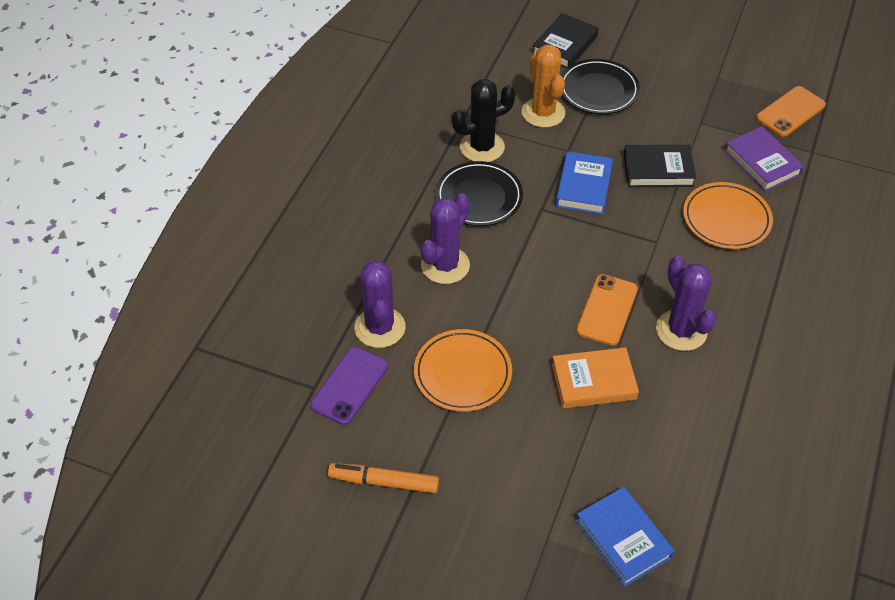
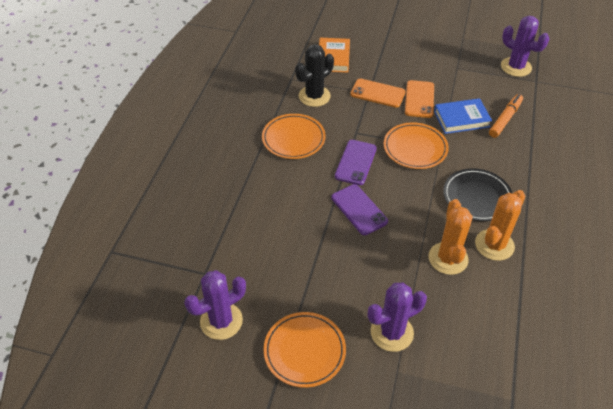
black book: [532,13,598,69] [624,145,696,187] = 2 -> none = 0
black plate: [436,161,523,226] [561,59,640,114] = 2 -> [443,168,513,221] = 1
blue book: [556,151,613,215] [576,487,675,587] = 2 -> [434,98,492,134] = 1
orange cactus: [522,45,565,128] = 1 -> [429,199,473,275] [475,190,525,261] = 2
orange plate: [414,329,512,412] [683,182,773,249] = 2 -> [262,114,326,159] [263,312,346,388] [384,122,449,169] = 3
purple book: [724,126,804,192] = 1 -> none = 0
purple phone: [310,347,388,425] = 1 -> [331,184,388,235] [335,140,377,185] = 2

